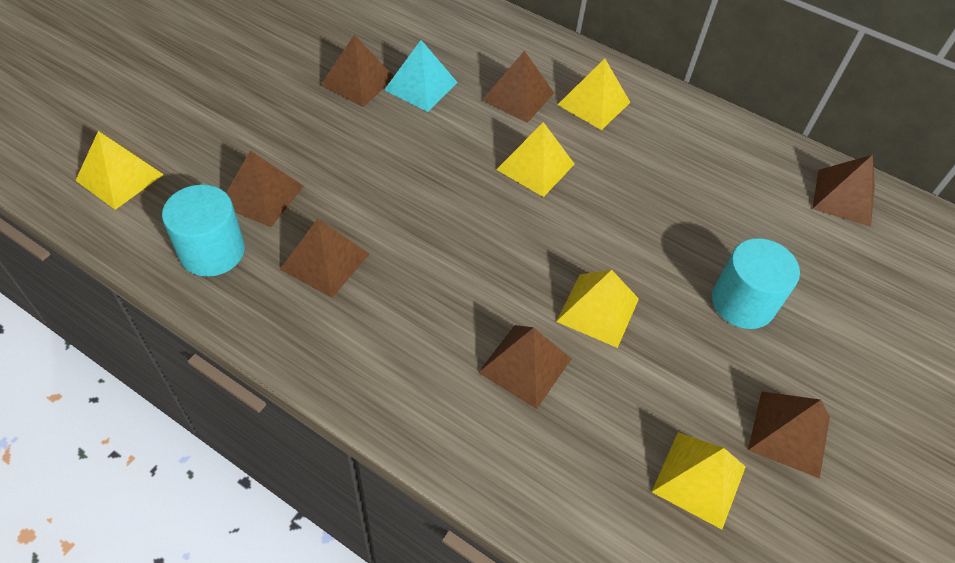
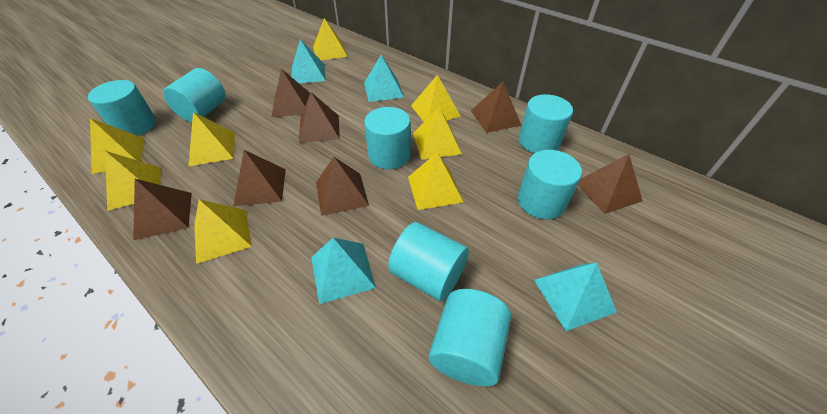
turquoise cylinder: [162,185,245,277] [712,238,800,329] = 2 -> [88,80,156,136] [163,68,226,122] [364,107,411,169] [388,222,469,301] [429,289,511,386] [518,150,582,219] [519,94,573,153] = 7
turquoise pyramid: [384,40,458,112] = 1 -> [291,39,326,84] [311,238,376,304] [364,55,404,102] [534,263,617,331] = 4
yellow pyramid: [75,131,164,210] [496,122,575,197] [556,270,639,348] [558,58,631,130] [652,432,746,529] = 5 -> [90,118,145,174] [105,151,161,211] [189,112,235,166] [194,199,252,264] [313,18,348,60] [408,152,463,210] [411,75,460,122] [413,107,462,160] = 8

